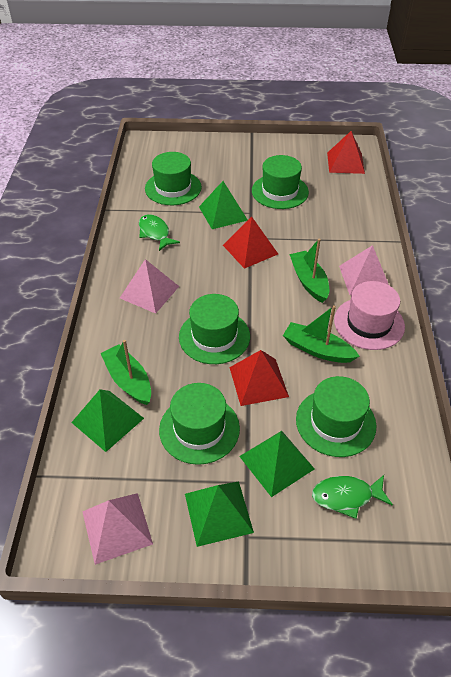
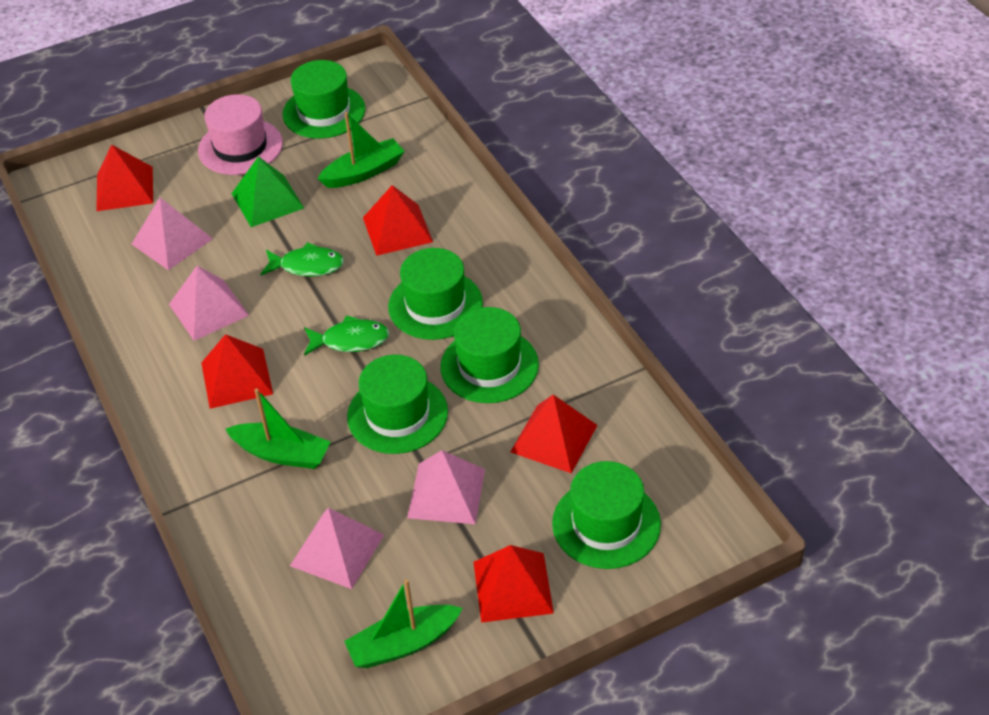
green pyramid: [71,389,144,452] [185,481,254,547] [199,181,248,229] [239,431,315,497] = 4 -> [231,156,304,227] = 1
pink pyramid: [82,493,153,565] [120,259,179,314] [339,245,389,295] = 3 -> [132,197,213,270] [169,266,249,341] [290,508,384,589] [407,450,485,524] = 4
red pyramid: [223,217,278,269] [229,350,289,406] [327,131,365,174] = 3 -> [96,144,153,211] [201,334,273,409] [363,185,433,256] [473,545,554,623] [510,395,598,473] = 5

